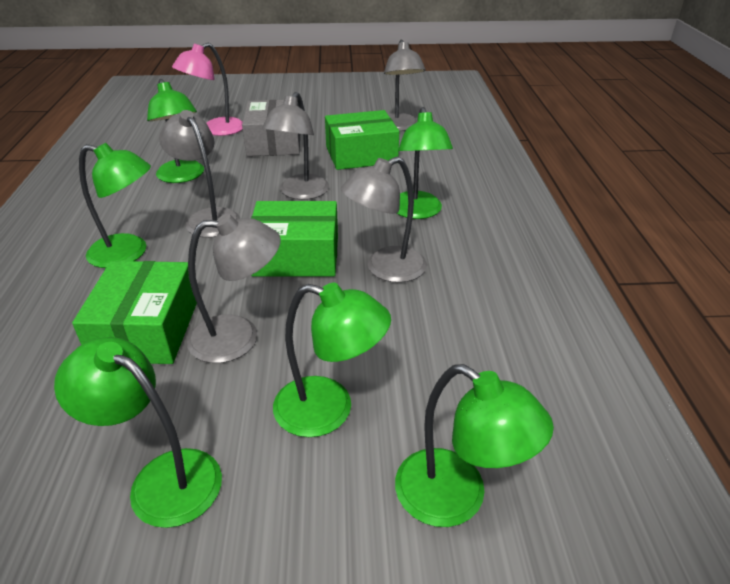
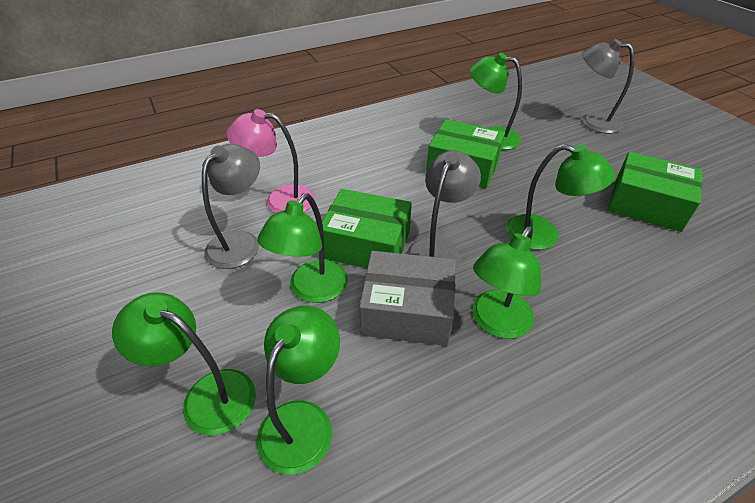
grey lamp: [159,110,240,238] [187,214,281,363] [262,92,329,200] [341,157,427,283] [384,39,426,131] = 5 -> [202,144,260,269] [407,150,481,271] [582,39,634,134] = 3

